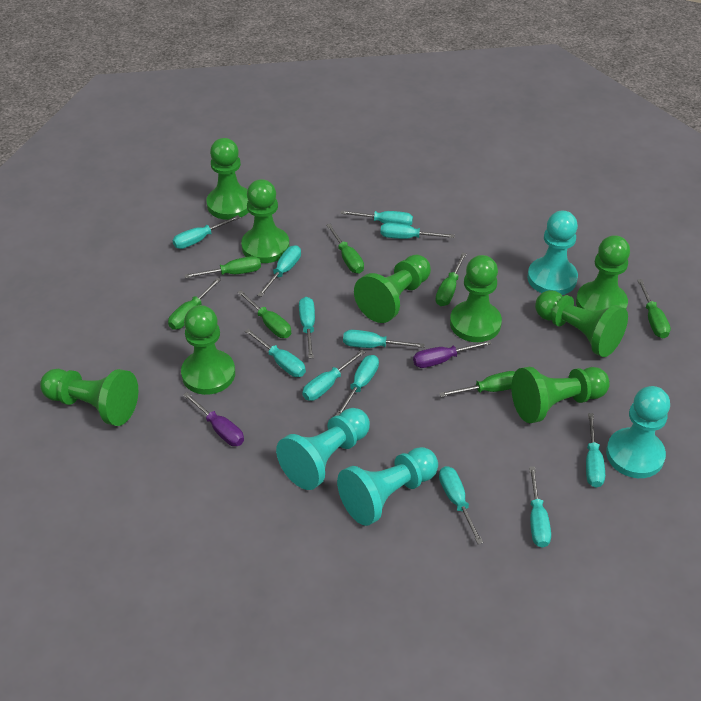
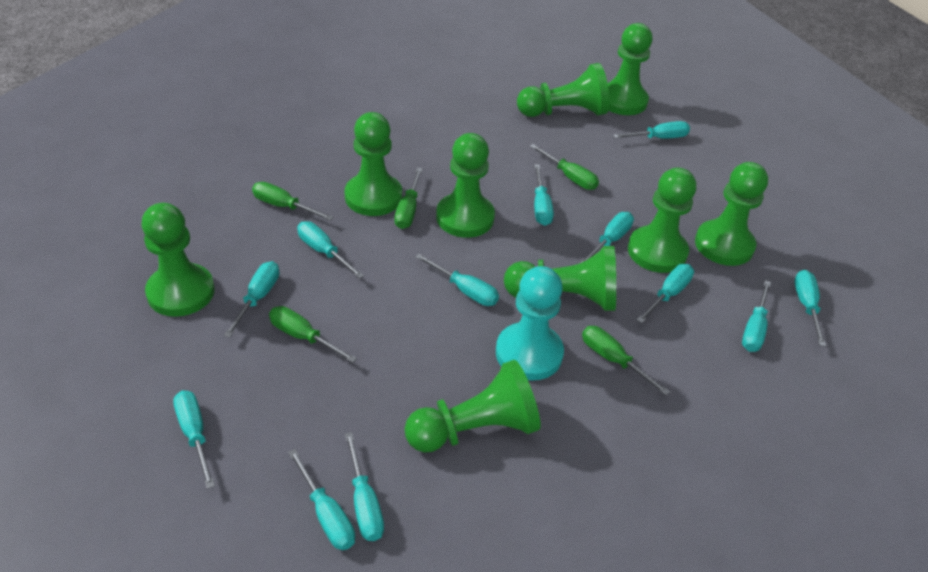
green screwdriver: [168,277,221,330] [185,256,261,278] [237,290,291,338] [326,224,364,273] [436,253,466,306] [439,371,515,397] [637,279,671,338] = 7 -> [252,182,333,221] [269,306,357,363] [395,168,423,229] [530,144,599,190] [582,326,670,396] = 5
purple screwdriver: [183,392,244,446] [413,340,492,368] = 2 -> none = 0
turquoise pawn: [276,408,370,490] [337,447,438,526] [527,211,578,295] [606,386,670,478] = 4 -> [496,266,564,381] = 1

